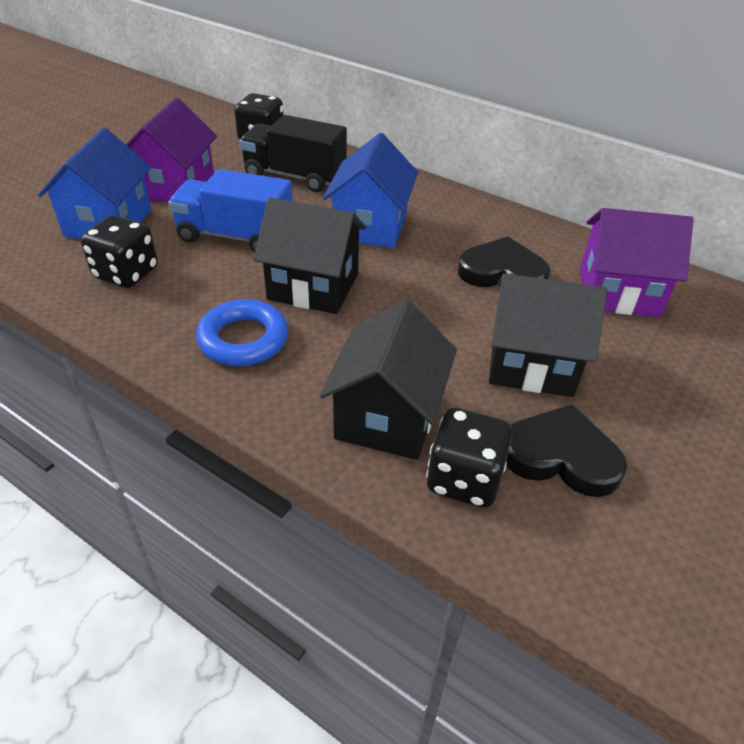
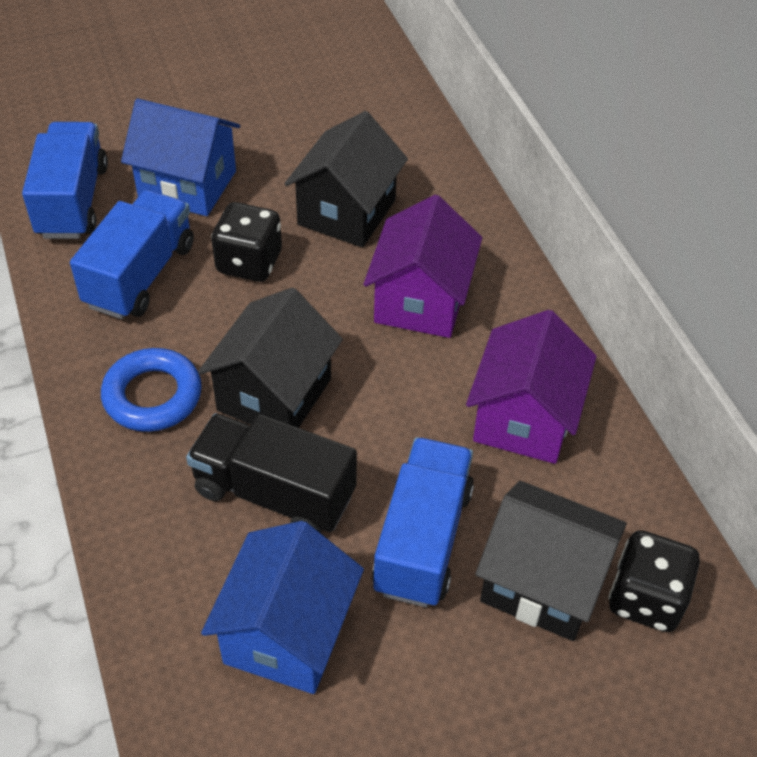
black dice: [80,215,158,288] [234,93,284,140] [426,408,513,508] = 3 -> [211,202,282,282] [608,530,700,632] = 2
black heart: [458,237,551,287] [506,404,627,497] = 2 -> none = 0
blue truck: [168,169,293,252] = 1 -> [22,122,108,239] [70,190,194,319] [372,437,474,607] = 3

